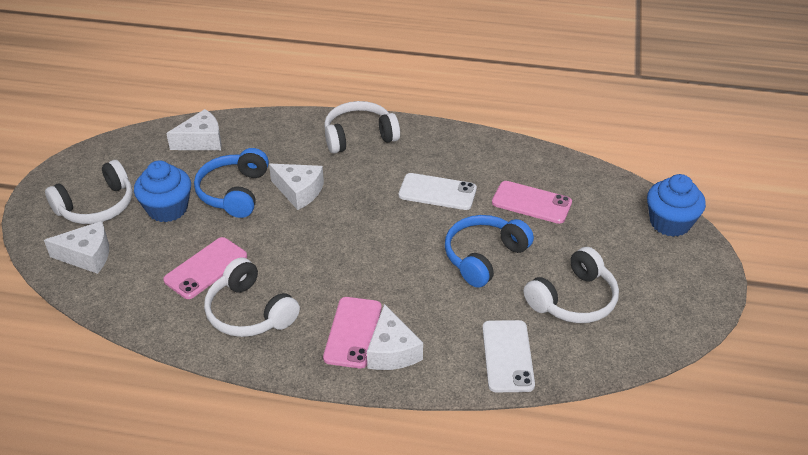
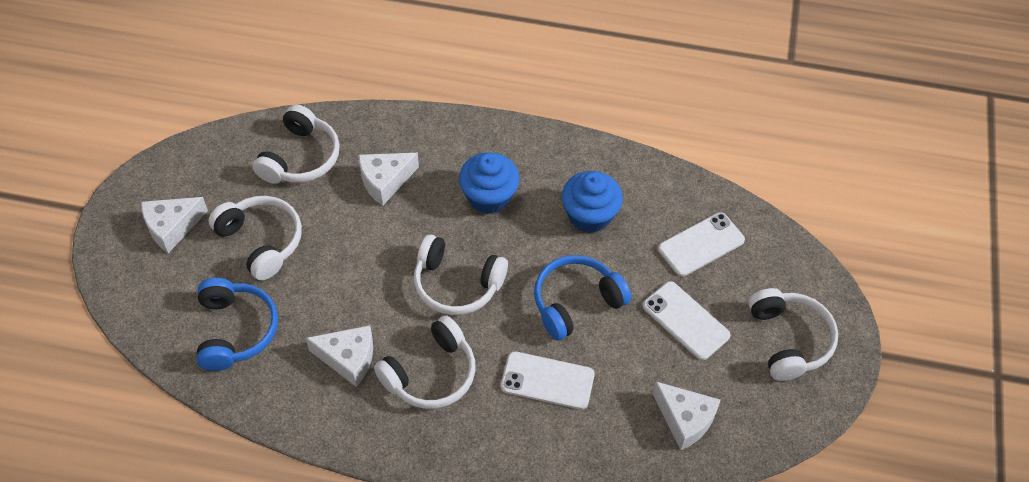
pink phone: [163,237,247,299] [323,297,382,368] [492,181,572,224] = 3 -> none = 0
white headphones: [45,160,133,224] [204,257,300,337] [324,101,400,154] [524,247,619,323] = 4 -> [208,196,302,281] [253,104,340,184] [374,315,476,409] [414,234,508,315] [748,288,838,381] = 5
white phone: [399,173,477,210] [482,320,535,392] = 2 -> [501,351,595,409] [643,281,731,360] [658,212,745,276] = 3

